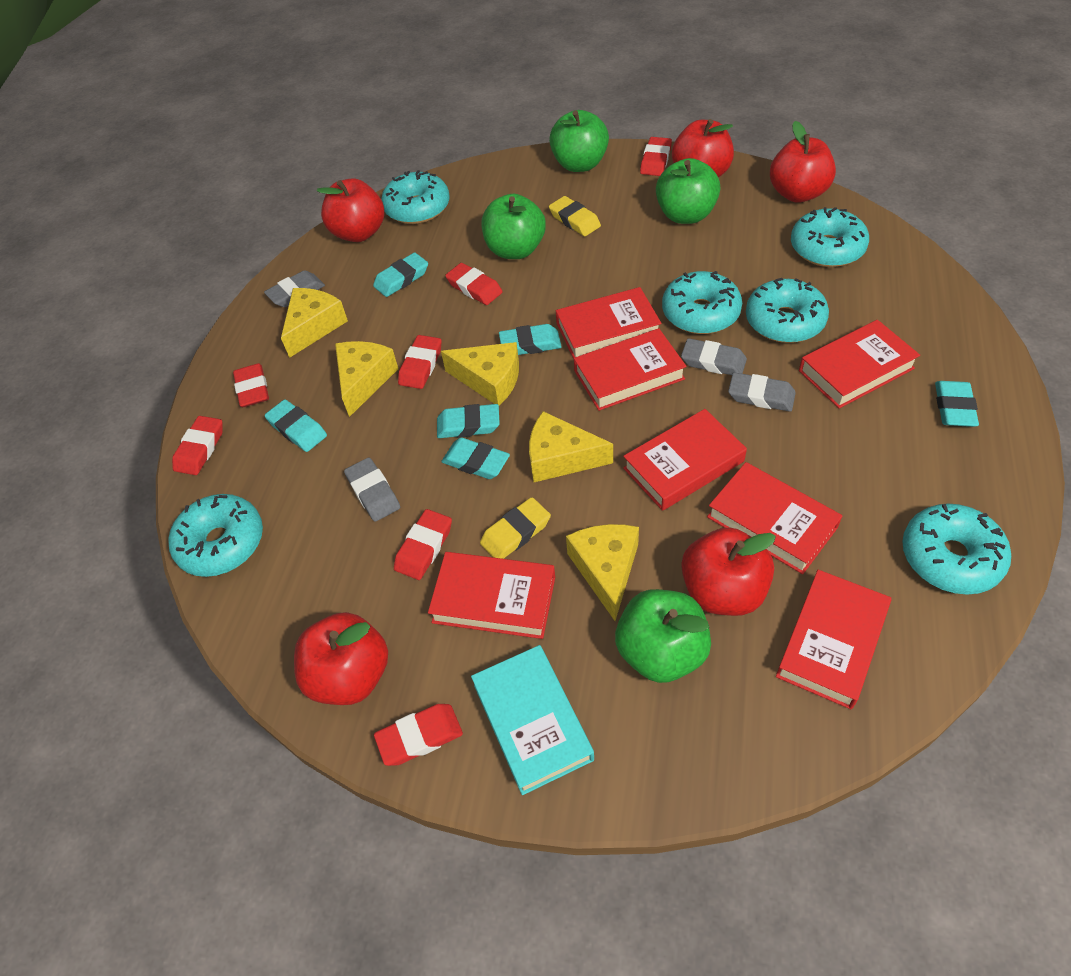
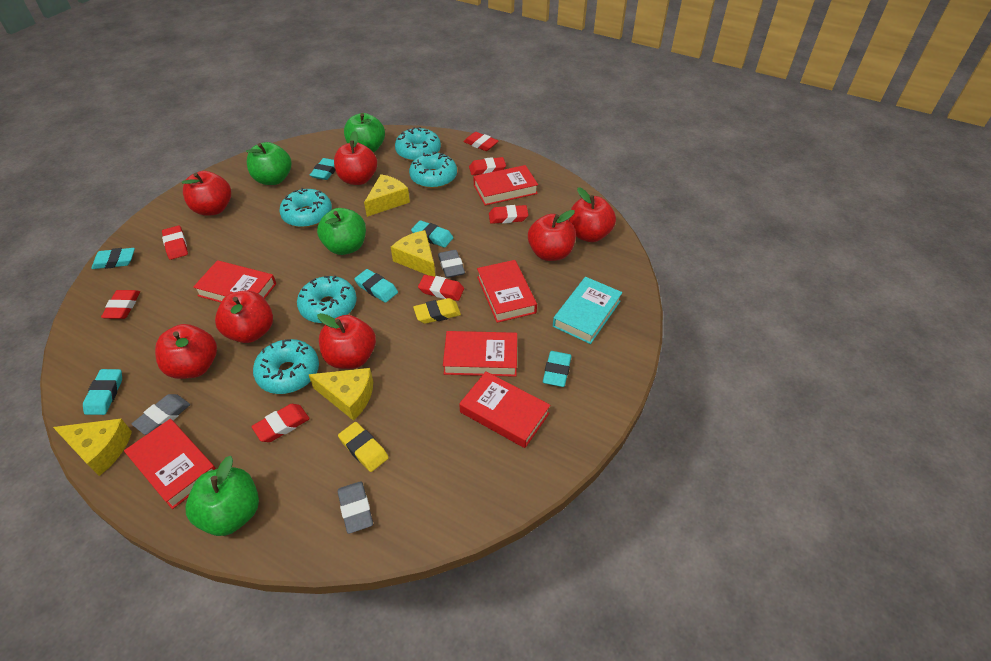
grey eraser: [264,270,325,307] [344,457,400,522] [681,338,747,375] [728,373,796,412] = 4 -> [132,394,190,435] [338,481,373,534] [438,250,465,278] = 3
red apple: [294,612,388,705] [317,178,384,242] [672,119,734,178] [681,527,776,616] [770,121,836,203] = 5 -> [155,324,217,379] [182,171,231,216] [215,290,273,343] [317,313,376,369] [334,131,377,185] [528,210,576,261] [569,187,616,242] = 7
red book: [428,552,555,639] [556,287,661,359] [574,328,687,411] [623,409,747,511] [707,462,842,574] [776,570,891,709] [799,320,920,409] = 7 -> [124,419,216,509] [193,260,276,303] [443,331,517,377] [459,372,550,448] [473,165,538,206] [477,260,537,323] = 6
turquoise donut: [168,494,263,577] [381,170,449,224] [662,271,742,334] [746,278,829,343] [791,207,869,267] [902,504,1011,595] = 6 -> [253,339,319,394] [279,188,332,228] [297,275,357,324] [395,127,441,161] [409,152,457,189] = 5
yellow cheese: [281,288,348,358] [335,341,398,417] [441,342,519,406] [529,411,613,482] [566,524,639,621] = 5 -> [53,419,132,476] [308,368,373,421] [364,174,410,217] [391,230,435,277] = 4

